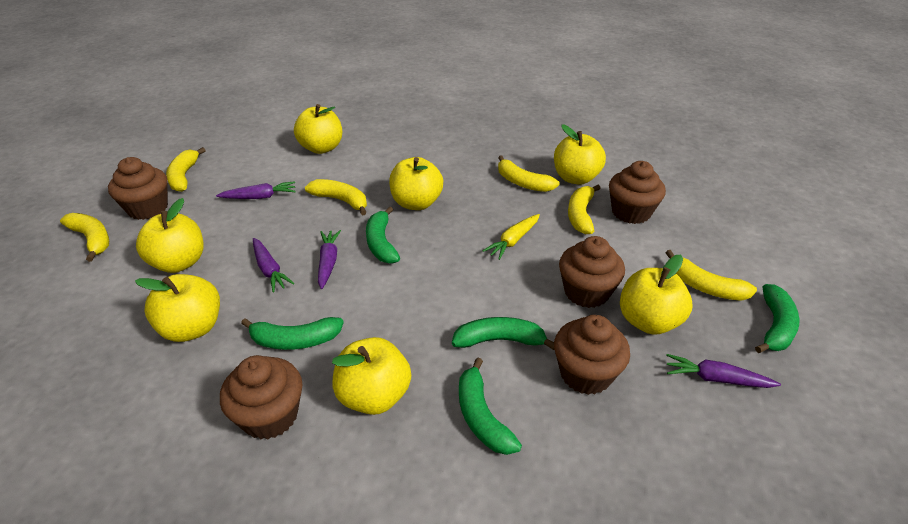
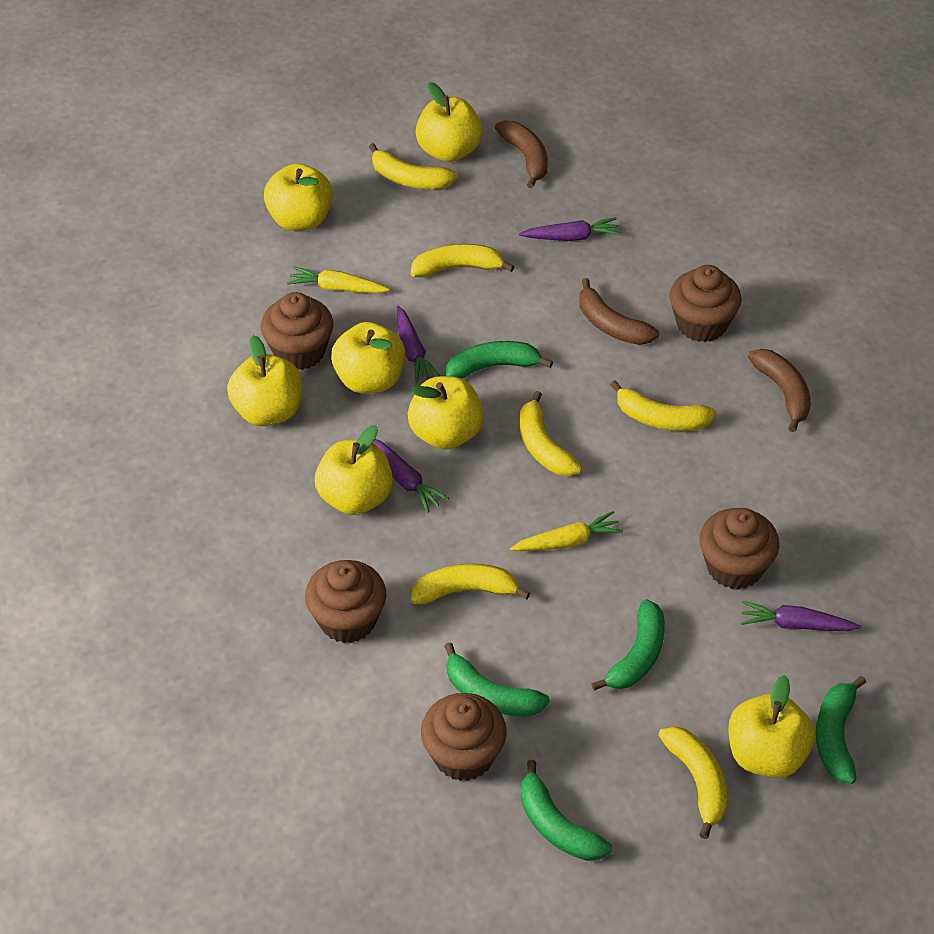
brown banana: none = 0 -> [495,121,548,188] [579,278,659,345] [748,349,811,432] = 3
yellow carrot: [483,214,540,260] = 1 -> [287,266,390,293] [510,511,623,551] = 2

